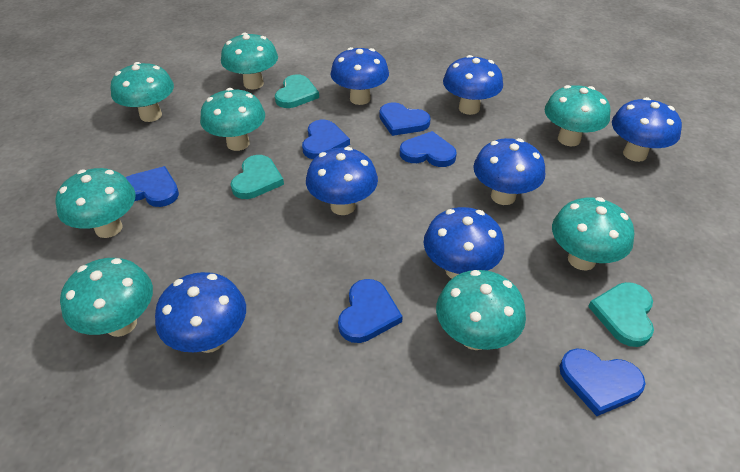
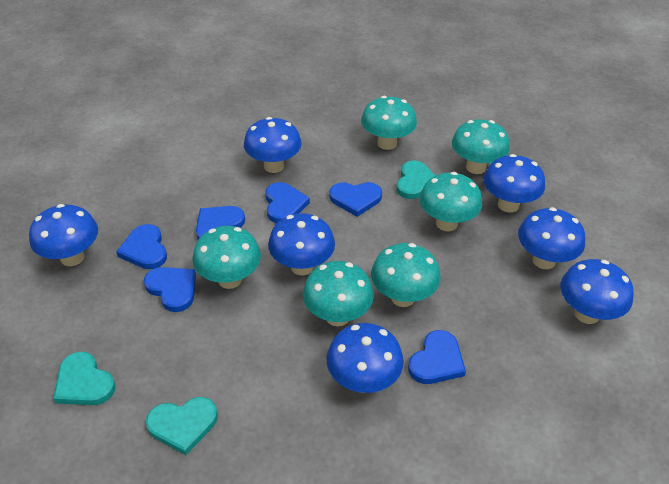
turquoise mushroom: [55,168,136,238] [60,258,153,337] [111,62,174,122] [200,88,265,151] [221,33,278,89] [436,270,526,350] [545,85,610,146] [552,197,634,271] = 8 -> [192,226,261,289] [303,261,374,326] [361,96,417,150] [371,243,441,307] [419,172,482,231] [452,119,510,174] = 6

